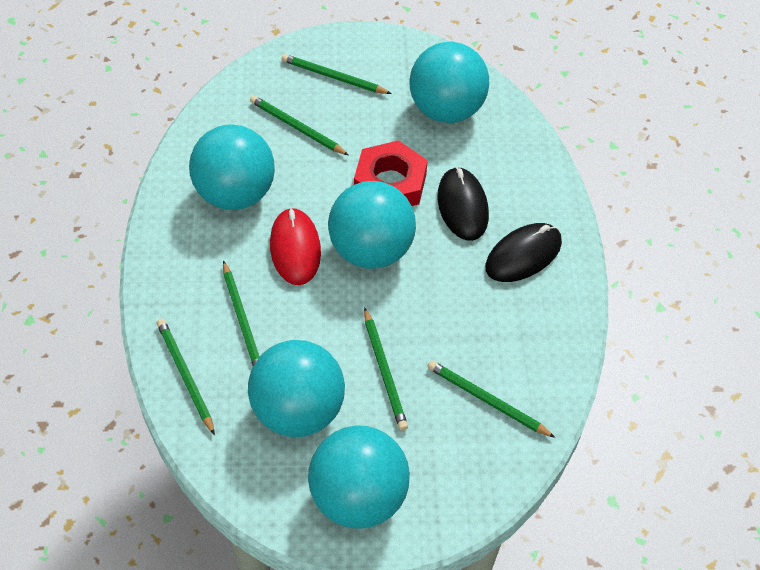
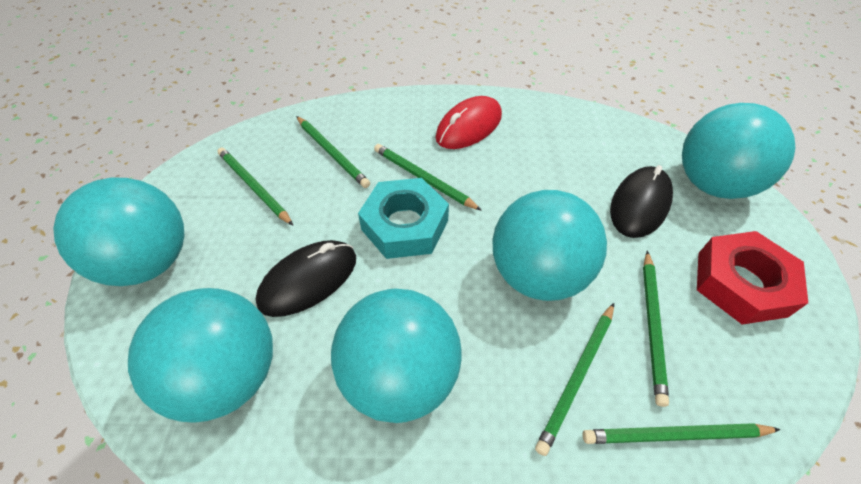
turquoise nut: none = 0 -> [358,178,449,259] = 1

